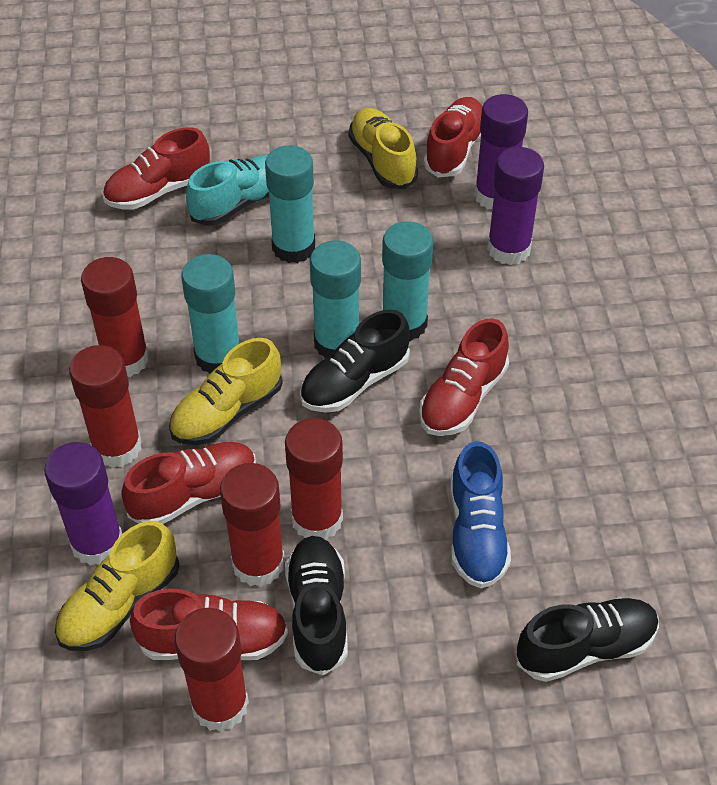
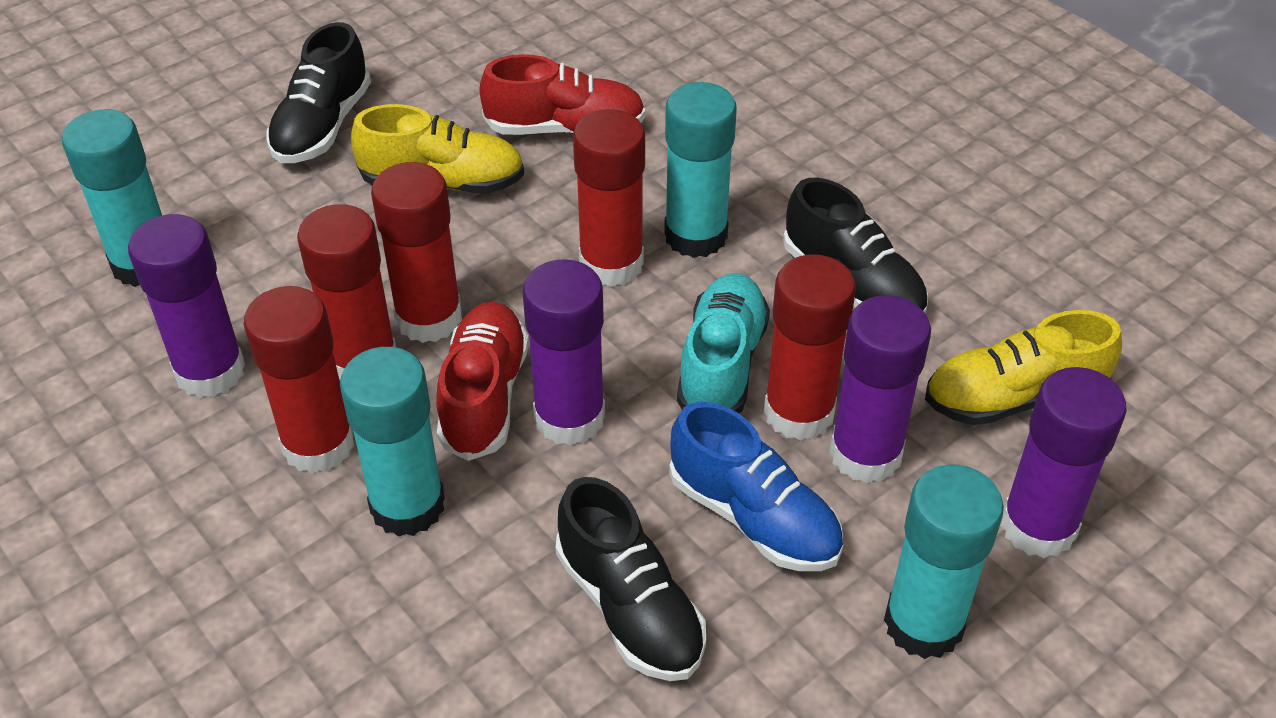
purple glue stick: [44,442,122,566] [474,94,528,209] [487,147,544,265] = 3 -> [128,214,245,398] [523,259,605,446] [829,295,931,483] [1000,367,1126,558] = 4
red shoe: [103,127,210,209] [121,442,256,524] [130,589,288,660] [419,318,509,436] [423,97,483,177] = 5 -> [436,302,529,461] [479,54,645,135] = 2
yellow shoe: [55,521,179,651] [169,338,283,445] [349,108,418,189] = 3 -> [351,104,524,194] [925,310,1122,425] = 2

